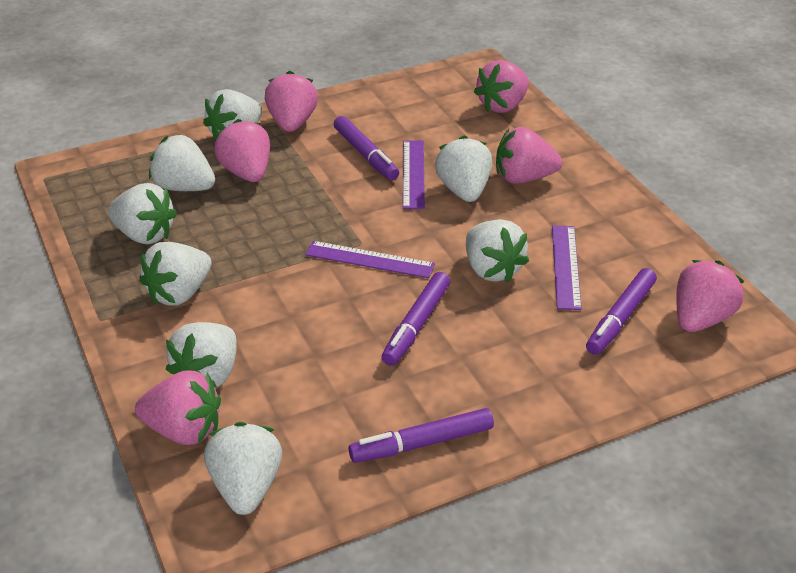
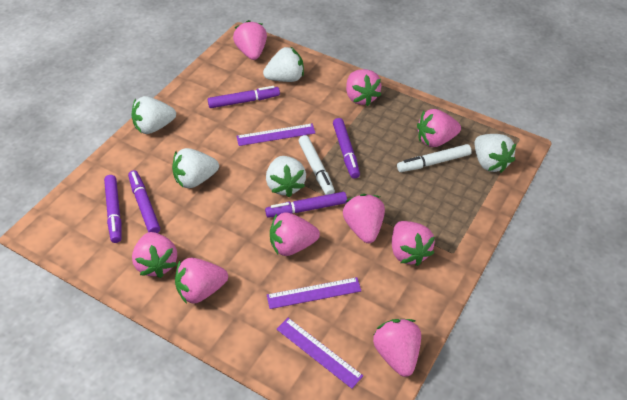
pink strawberry: [135,371,221,445] [214,119,270,182] [265,71,318,132] [474,60,529,113] [496,127,562,184] [676,260,745,332] = 6 -> [132,232,177,278] [175,258,228,304] [233,20,267,60] [270,212,320,256] [343,194,385,243] [346,69,381,106] [373,319,421,377] [392,221,435,266] [417,109,461,147] = 9
purple marker: [333,116,399,180] [349,408,494,463] [382,272,450,366] [586,268,657,355] = 4 -> [104,175,121,243] [128,170,160,233] [208,86,280,108] [265,192,347,218] [333,118,360,179] = 5
white marker: none = 0 -> [299,135,335,195] [397,144,472,172] = 2
white strawberry: [108,183,177,244] [139,242,211,305] [149,135,215,191] [166,322,237,389] [203,89,262,140] [204,422,282,515] [435,136,492,202] [466,219,529,283] = 8 -> [132,96,176,134] [172,148,219,188] [263,47,304,82] [266,156,306,197] [474,134,516,173] = 5

